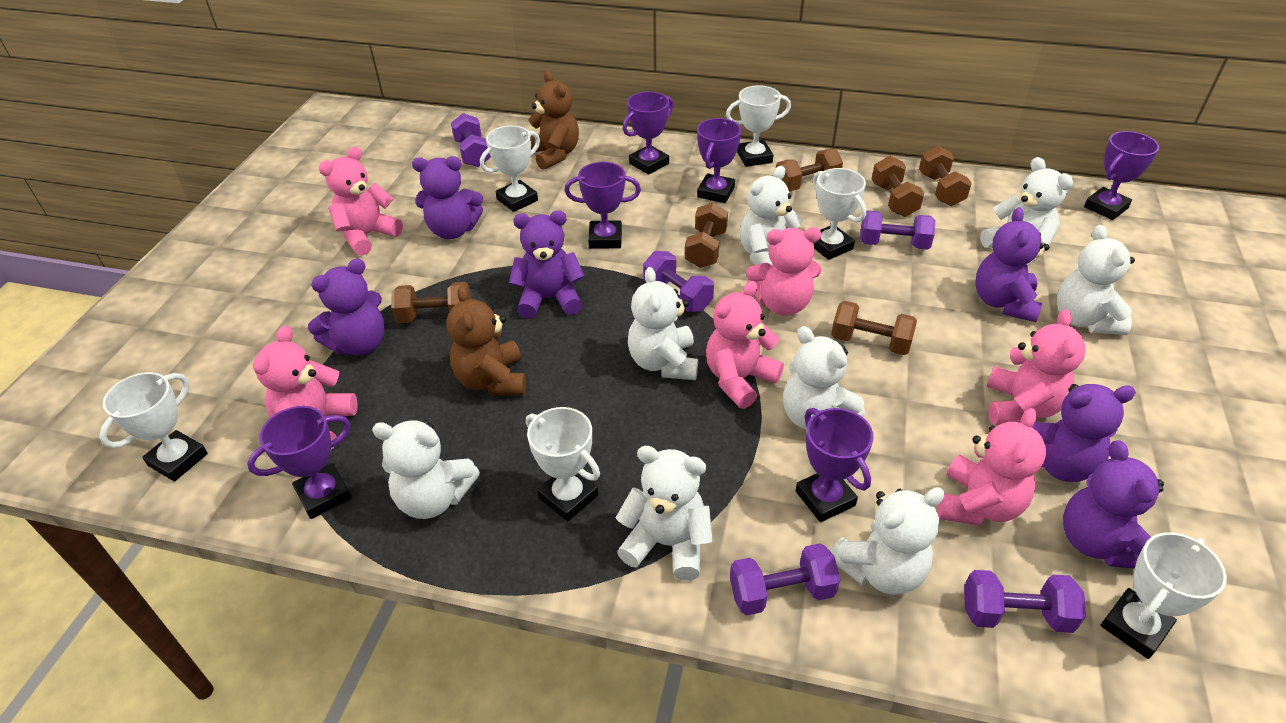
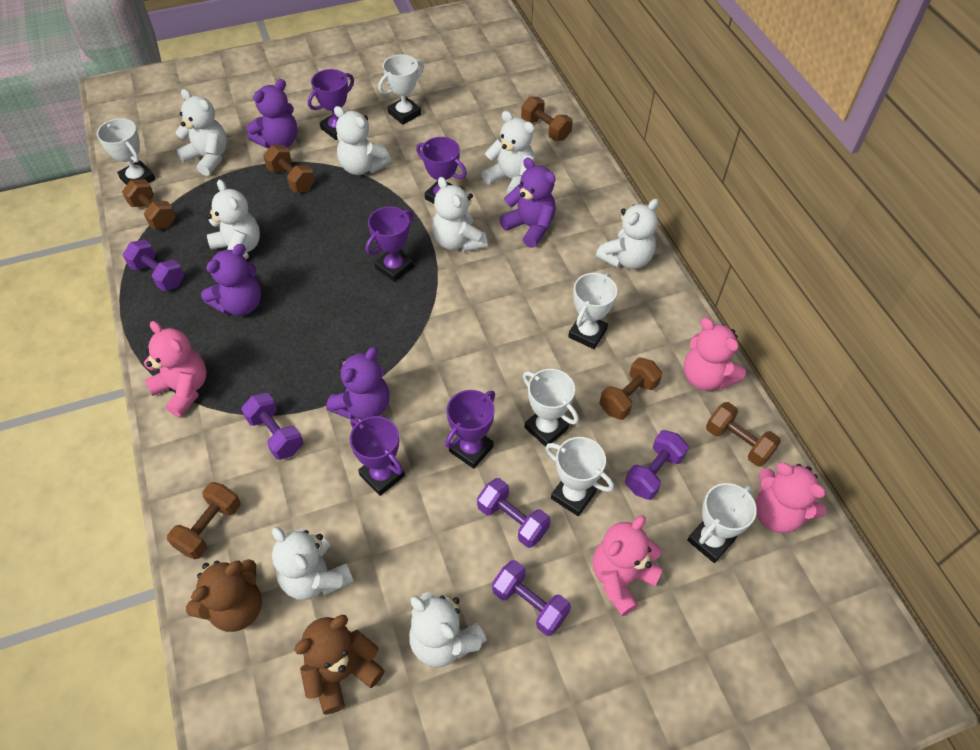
pink teddy bear: [253,326,357,450] [319,147,403,256] [706,281,784,409] [746,227,821,316] [937,408,1046,526] [986,309,1086,425] = 6 -> [144,321,207,417] [593,515,663,616] [684,318,746,391] [755,463,826,533] = 4
purple teddy bear: [308,258,384,355] [412,156,483,239] [509,210,585,319] [975,207,1049,322] [1032,384,1136,482] [1063,440,1164,569] = 6 -> [201,244,261,316] [247,79,297,149] [326,347,389,420] [500,158,556,248] = 4
purple trophy: [247,406,352,519] [564,162,641,249] [622,92,674,175] [697,118,741,203] [796,408,874,522] [1084,131,1159,220] = 6 -> [308,69,354,140] [350,416,405,496] [366,206,414,282] [416,137,467,204] [445,390,495,469] = 5

